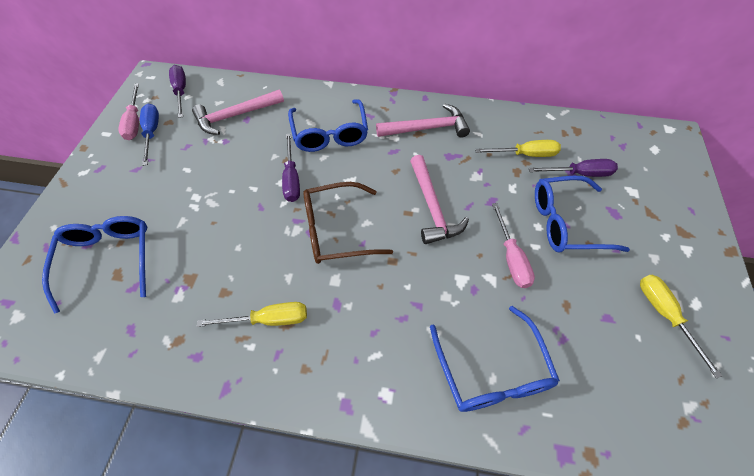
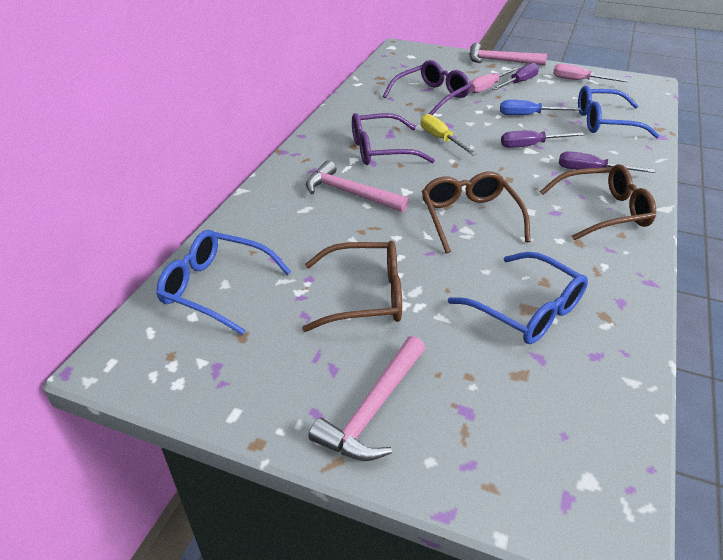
blue glasses: [42,216,147,314] [288,99,368,152] [430,306,560,412] [535,176,630,252] = 4 -> [157,230,291,335] [448,252,588,344] [578,86,660,138] = 3
brown glasses: [303,182,393,264] = 1 -> [302,241,402,332] [422,172,531,254] [540,164,656,240] = 3
purple glasses: none = 0 -> [352,113,435,165] [383,60,471,115] = 2
yellow screwdriver: [196,302,307,327] [475,140,561,157] [640,275,722,378] = 3 -> [421,114,477,155] = 1

